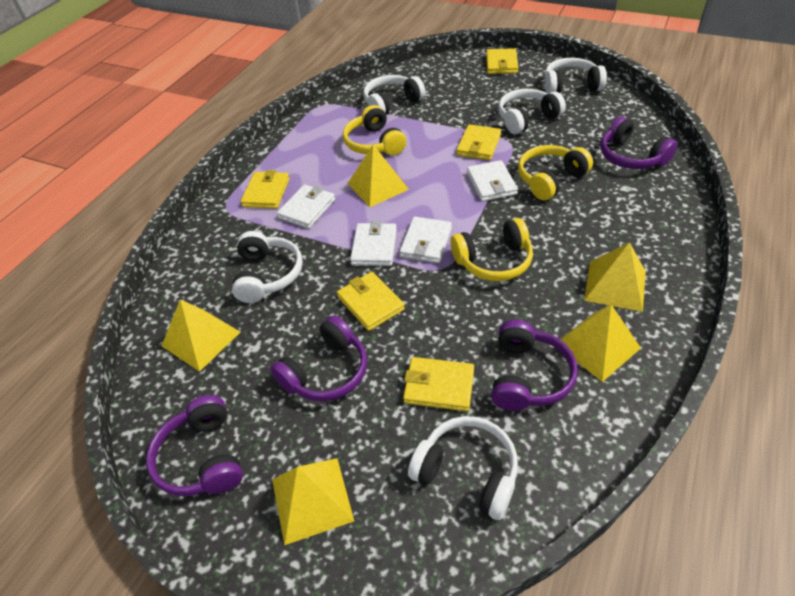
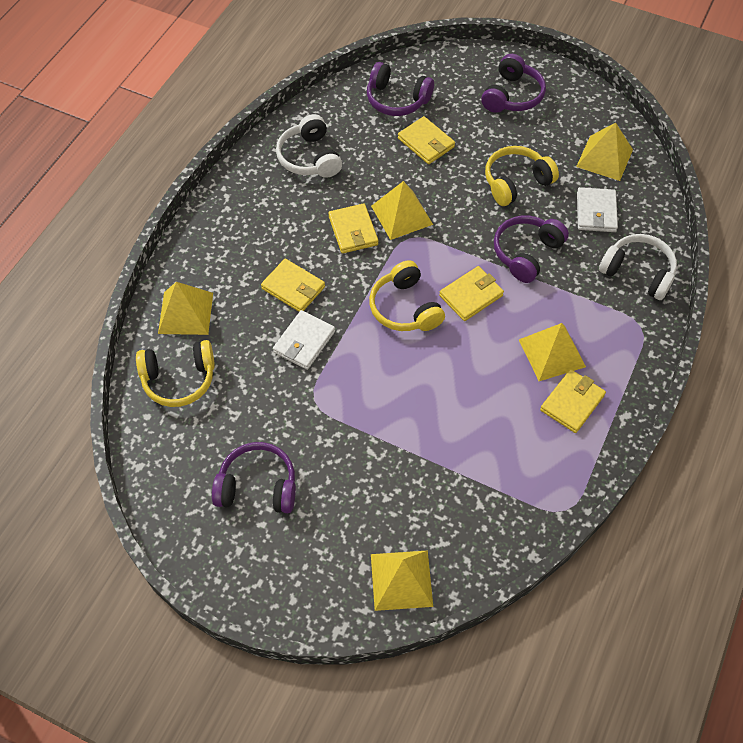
white headphones: [232,231,303,303] [363,75,425,115] [408,416,518,520] [498,89,566,134] [545,58,607,94] = 5 -> [276,114,342,178] [599,234,677,300] = 2
white wallet: [277,185,335,229] [350,221,397,266] [400,217,452,263] [467,160,518,201] = 4 -> [273,310,335,370] [577,187,618,232] = 2

